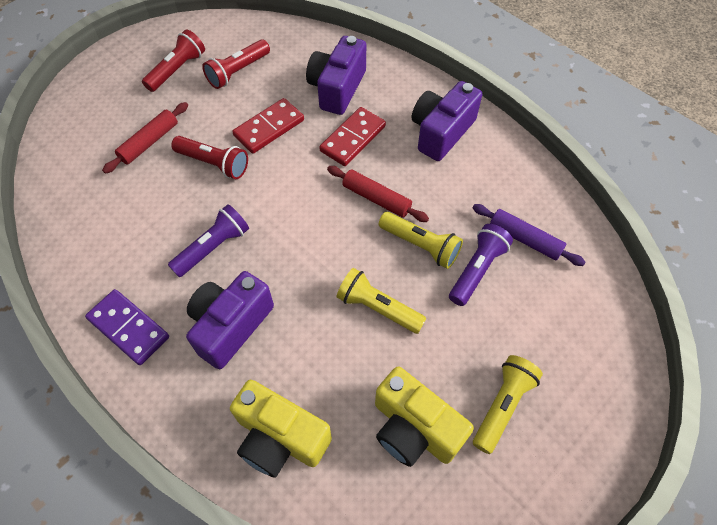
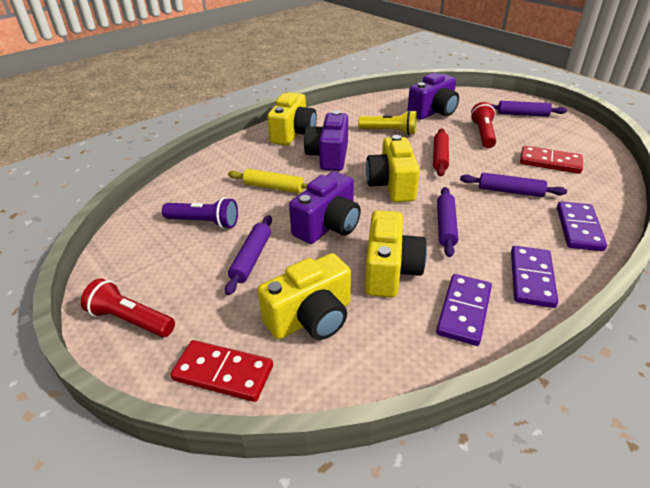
purple domino: [85,289,169,365] = 1 -> [436,274,492,346] [511,246,558,308] [557,201,607,251] = 3
purple flashlight: [168,204,249,277] [449,224,513,306] = 2 -> [162,197,238,229] = 1
purple rolling pin: [473,204,585,266] = 1 -> [225,215,272,295] [437,187,458,257] [460,173,567,197] [491,101,567,117] = 4
red flashlight: [142,29,205,92] [171,136,248,179] [202,39,270,89] = 3 -> [81,278,175,337] [471,102,496,148] = 2
red rolling pin: [102,102,188,174] [327,166,429,222] = 2 -> [433,129,449,177] = 1
yellow camera: [230,380,332,478] [375,367,474,467] = 2 -> [257,253,351,340] [267,92,317,145] [365,210,427,297] [366,135,420,202] = 4
yellow flashlight: [336,268,427,334] [379,212,463,269] [473,355,543,454] = 3 -> [358,110,417,135] = 1
yellow rolling pin: none = 0 -> [228,169,308,193] = 1

